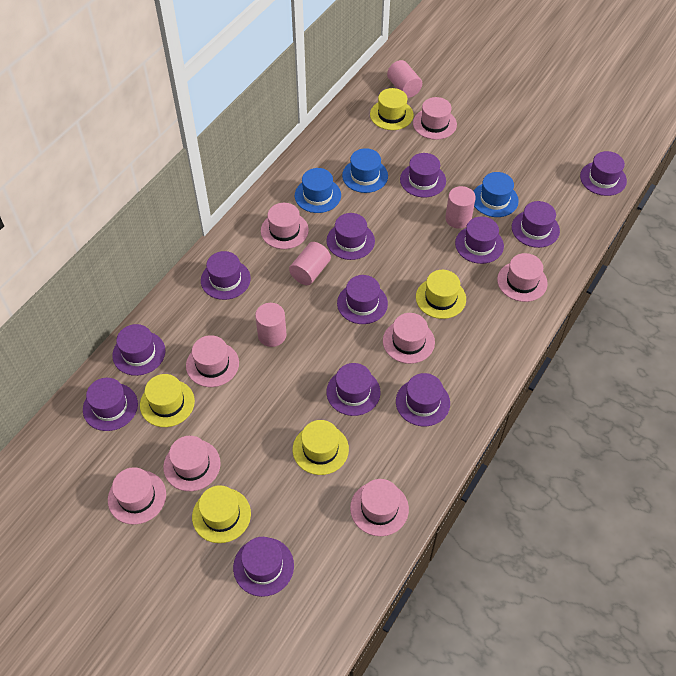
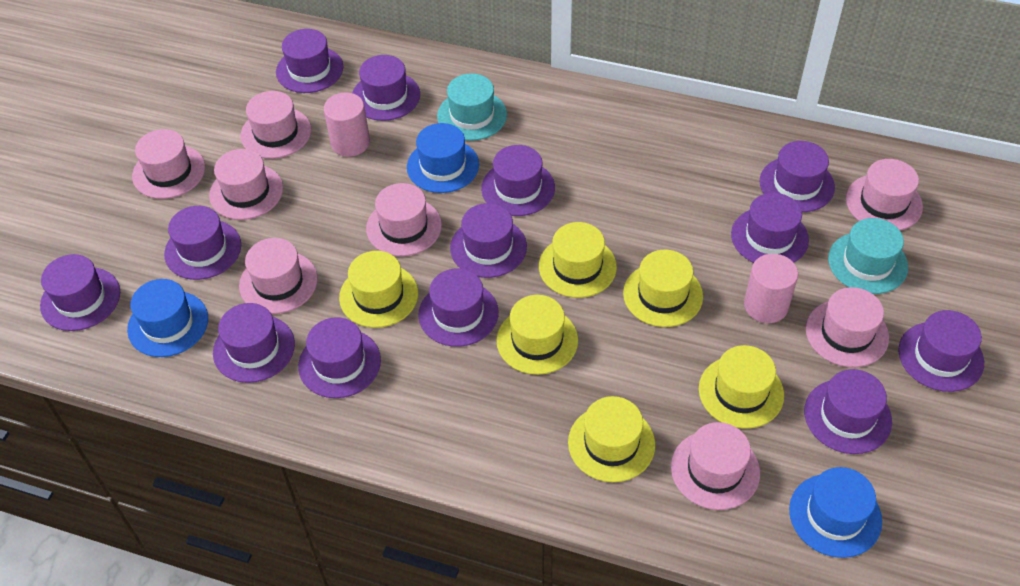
pink cylinder: [255,303,287,347] [289,242,331,285] [387,60,422,98] [445,186,476,229] = 4 -> [324,92,370,157] [744,254,798,323] = 2
purple hat: [83,378,138,431] [112,324,165,376] [201,251,251,300] [233,537,294,597] [326,213,375,260] [326,363,381,416] [337,275,388,324] [396,373,450,427] [400,153,446,198] [455,217,504,264] [512,201,560,248] [580,151,627,196] = 12 -> [40,254,120,331] [164,206,241,280] [213,303,295,383] [276,29,343,93] [298,317,381,398] [352,55,420,121] [418,268,499,347] [450,203,527,278] [481,145,555,216] [731,193,809,263] [760,141,835,212] [804,369,892,454] [898,310,984,392] = 13
turquoise hat: none = 0 -> [437,73,507,141] [828,218,908,294] = 2
yellow hat: [140,374,195,427] [192,485,251,543] [293,420,349,475] [370,88,414,130] [416,270,466,319] = 5 -> [339,251,418,328] [496,295,578,375] [539,222,617,298] [568,396,655,482] [623,250,703,327] [699,345,784,429] = 6

